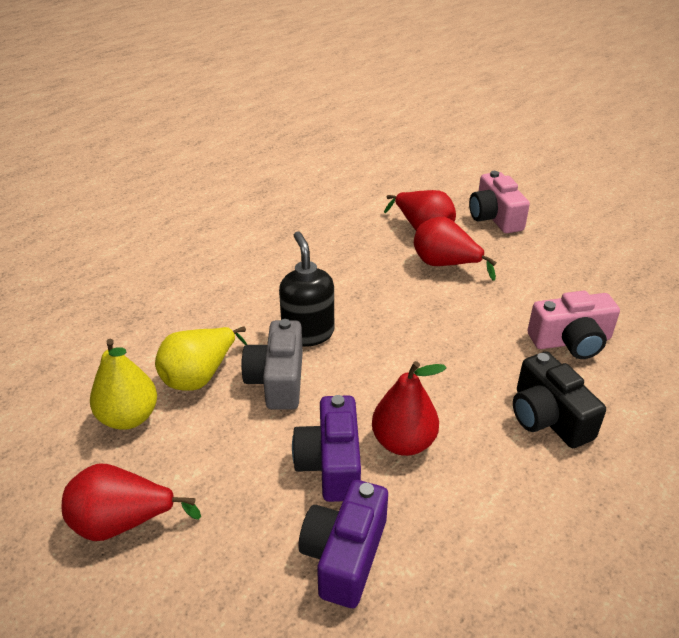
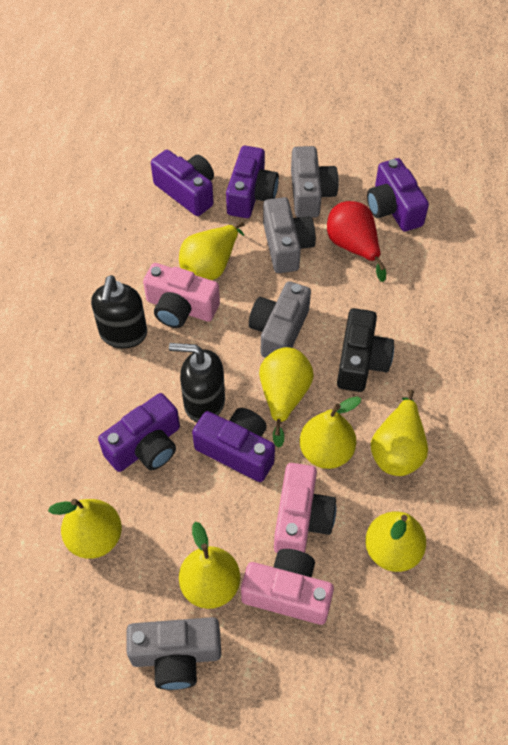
black soap dispenser: [279,231,334,347] = 1 -> [91,275,147,348] [169,343,225,422] = 2
grey camera: [241,319,303,410] = 1 -> [126,617,221,690] [249,281,311,358] [263,197,316,273] [291,146,339,218] = 4
pink camera: [469,171,530,233] [528,291,620,359] = 2 -> [143,263,220,328] [241,549,334,625] [274,463,336,553] = 3
purple camera: [292,395,361,502] [299,480,388,608] = 2 -> [98,393,180,472] [151,150,214,216] [192,408,275,482] [226,146,279,218] [367,158,429,232] = 5
red pear: [62,464,201,541] [372,361,447,456] [384,190,456,231] [414,217,497,280] = 4 -> [327,201,386,282] = 1
yellow pear: [90,339,157,430] [155,326,247,391] = 2 -> [48,499,122,559] [179,222,245,280] [179,522,240,609] [259,347,314,447] [300,396,361,469] [365,512,426,572] [371,390,428,476] = 7

